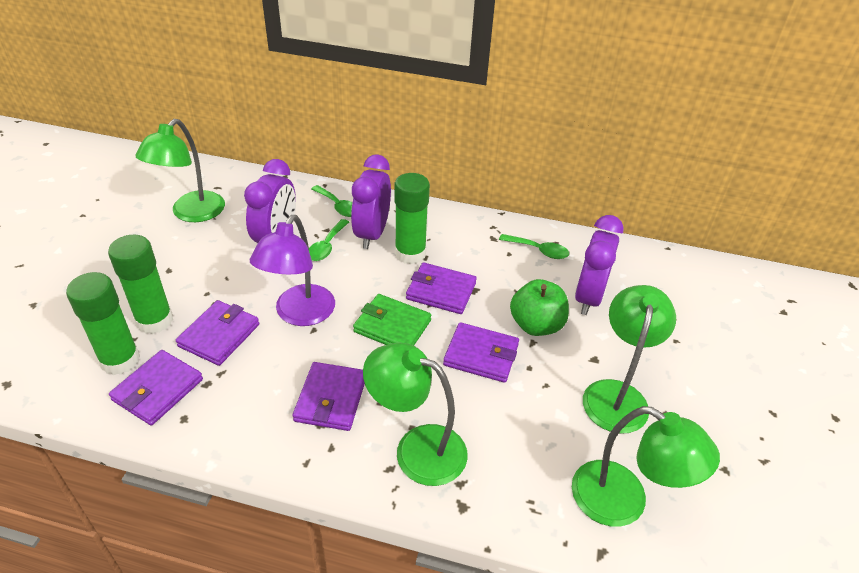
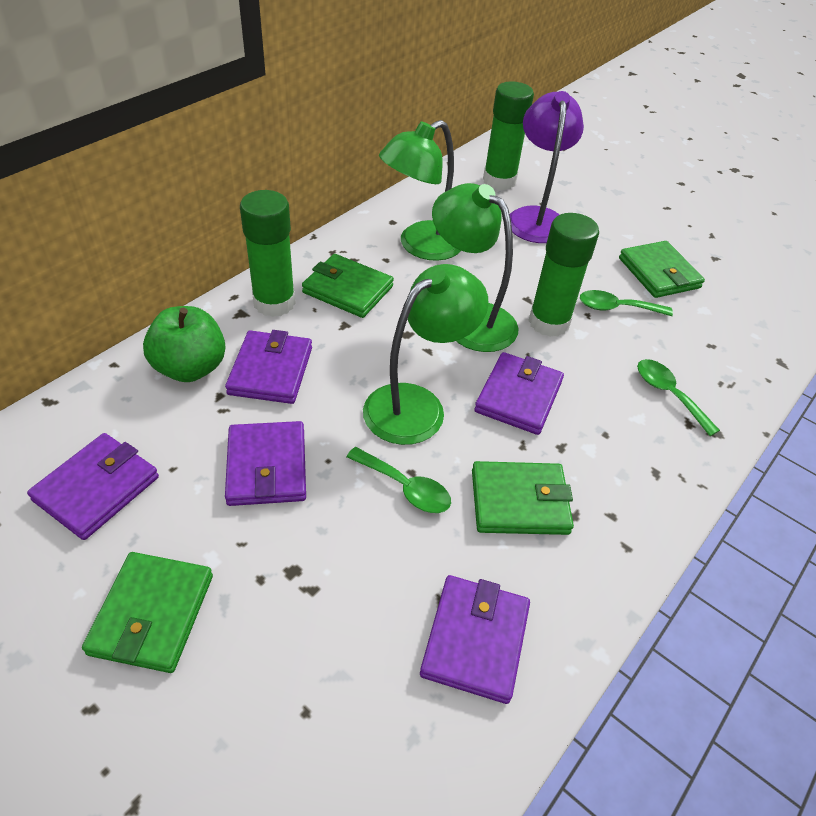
green lamp: [135,119,225,222] [363,343,468,486] [572,406,720,527] [583,285,676,434] = 4 -> [363,264,489,445] [379,120,461,261] [432,183,519,352] = 3
green wallet: [353,294,431,346] = 1 -> [82,552,213,673] [302,254,394,318] [472,461,574,535] [619,241,705,298] = 4
purple clock: [244,159,296,243] [351,154,391,249] [575,215,624,315] = 3 -> none = 0

